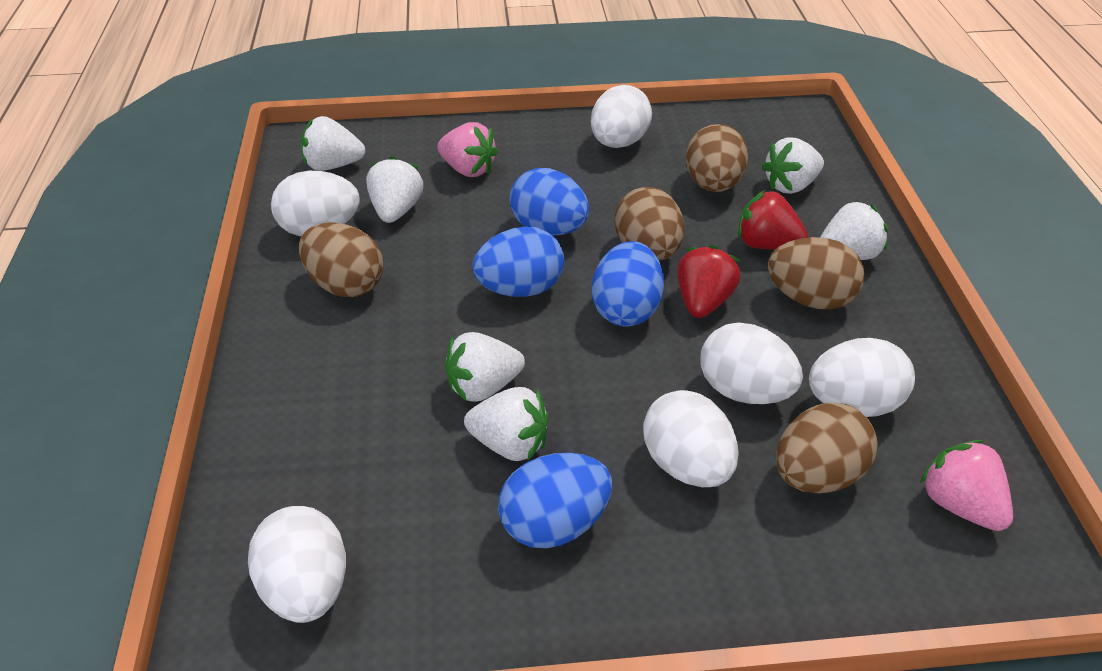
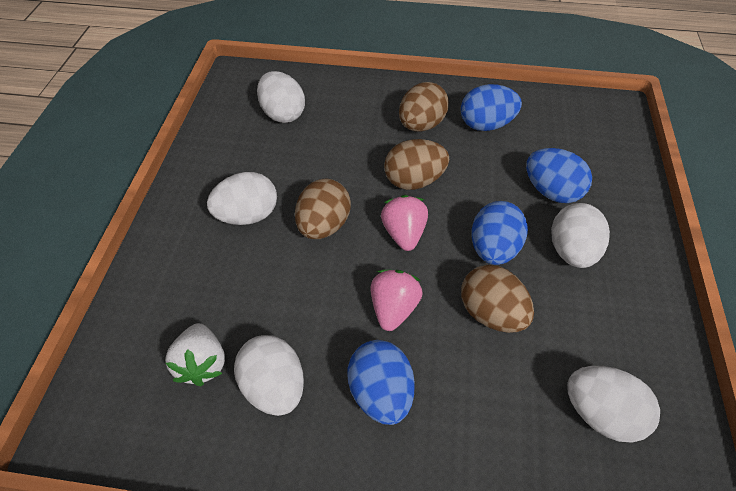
brown egg: [299,222,383,297] [615,187,684,261] [686,124,748,192] [768,237,865,310] [776,403,878,493] = 5 -> [295,178,351,239] [384,139,449,190] [399,82,449,132] [461,265,534,333] = 4
red strawberry: [677,245,741,318] [738,190,808,250] = 2 -> none = 0
white egg: [248,506,346,623] [271,171,360,236] [591,85,652,148] [643,390,739,487] [700,322,803,404] [809,338,915,417] = 6 -> [207,172,277,225] [234,335,304,416] [257,71,305,123] [551,203,610,268] [567,366,660,442] = 5
white strawberry: [300,116,365,171] [366,156,423,223] [445,332,525,402] [464,387,548,461] [762,137,824,194] [820,200,888,260] = 6 -> [165,323,225,386] = 1

